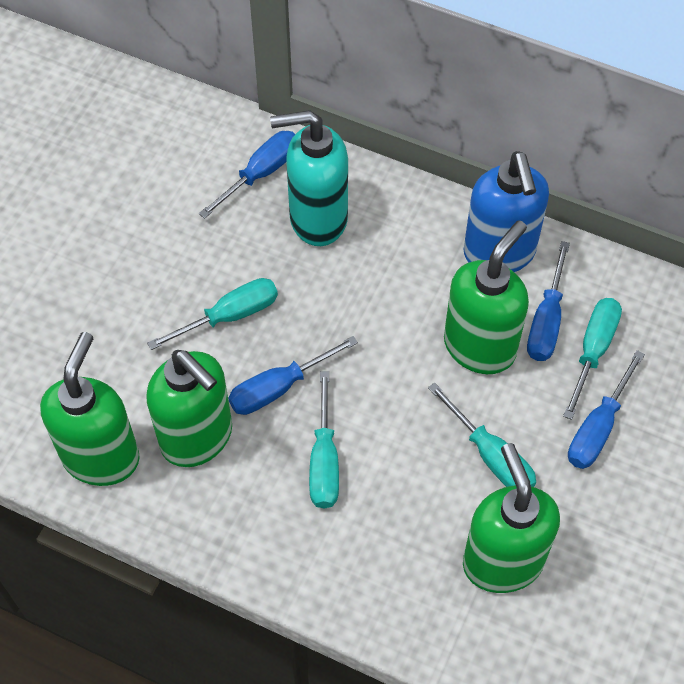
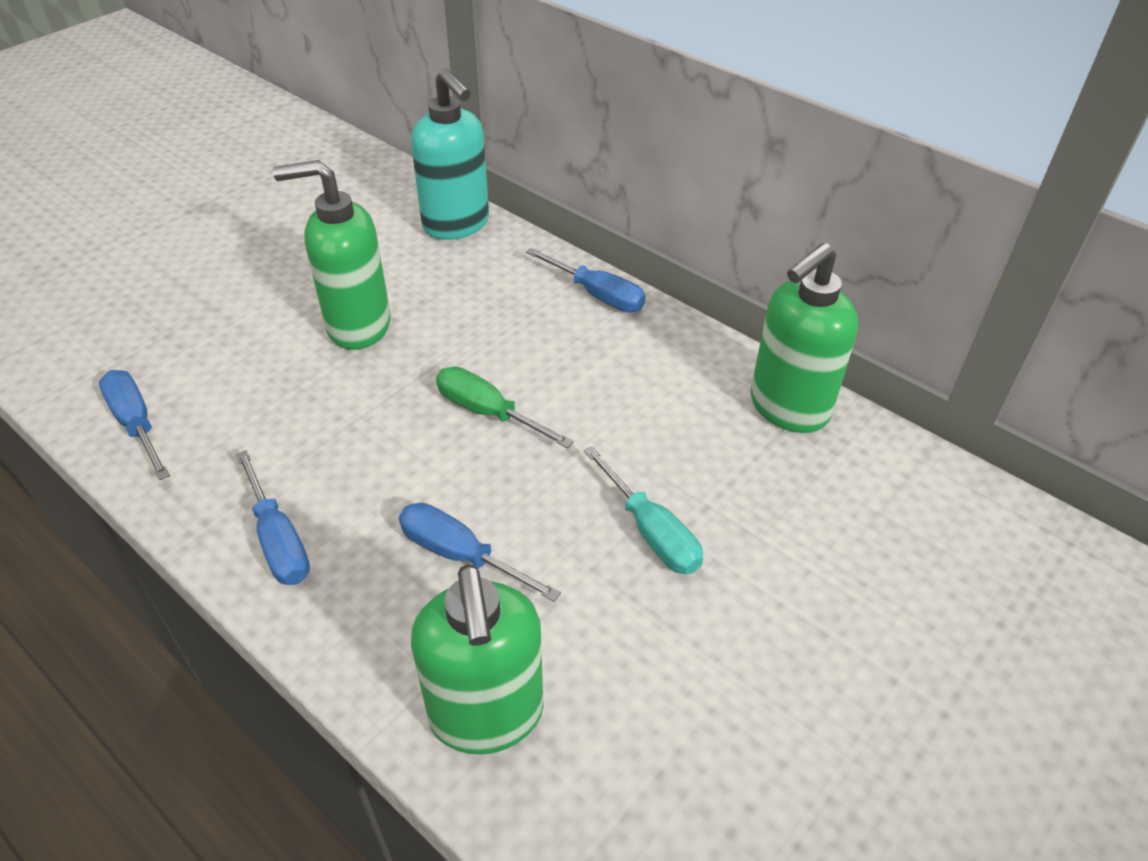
blue soap dispenser: [464,151,549,272] = 1 -> none = 0
green screwdriver: none = 0 -> [436,367,574,448] = 1
green soap dispenser: [40,332,140,486] [146,350,232,467] [444,221,529,374] [463,443,560,593] = 4 -> [273,160,391,350] [411,564,543,755] [751,243,858,433] = 3
turquoise screwdriver: [147,278,278,350] [309,371,339,508] [428,382,536,487] [563,298,622,420] = 4 -> [584,446,703,574] = 1

